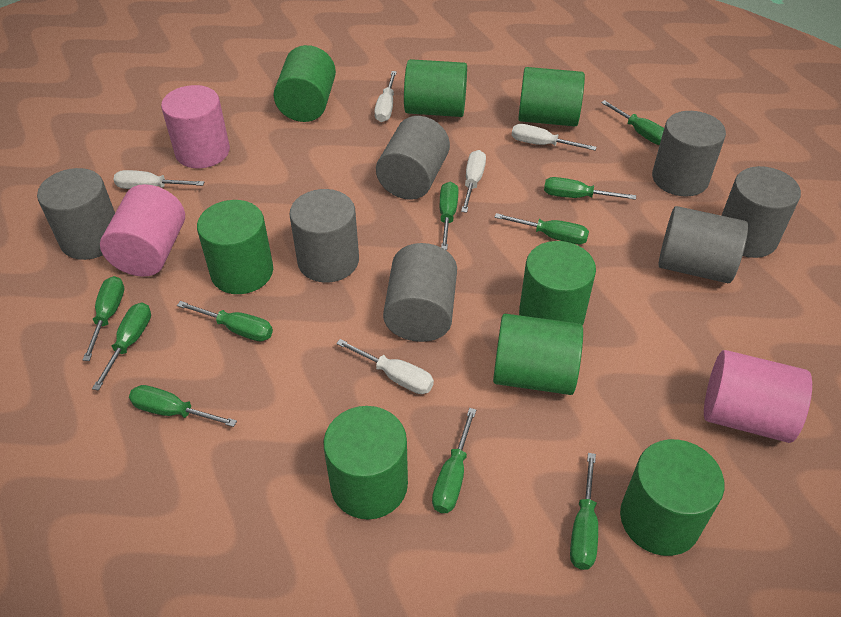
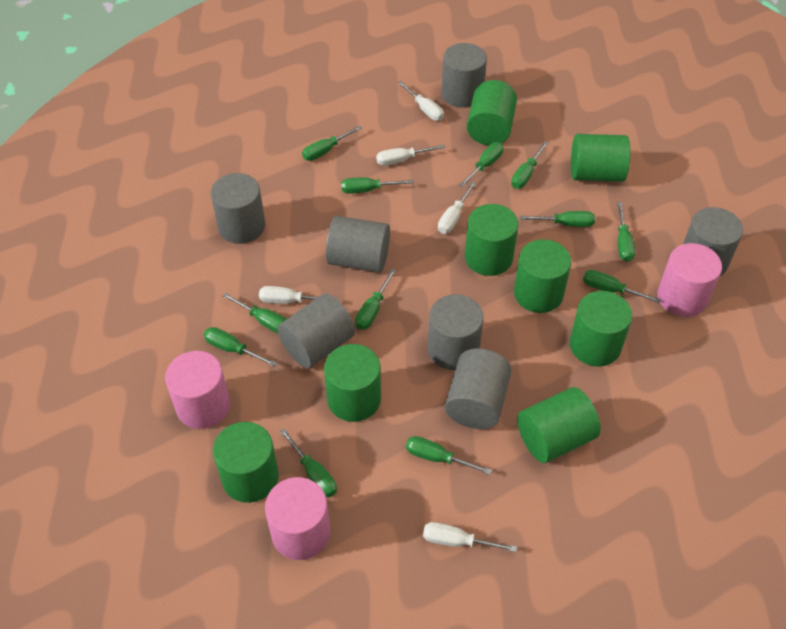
green screwdriver: [83,276,124,361] [92,303,151,391] [129,385,237,427] [177,301,273,342] [432,408,476,513] [440,182,458,250] [495,213,589,245] [544,177,636,200] [570,453,598,570] [601,100,664,145] = 10 -> [204,327,277,367] [223,293,286,334] [280,428,337,497] [302,125,362,161] [341,178,414,194] [355,269,396,330] [406,436,492,475] [459,142,504,187] [511,141,548,189] [520,211,595,227] [583,270,661,303] [617,202,635,262] = 12

